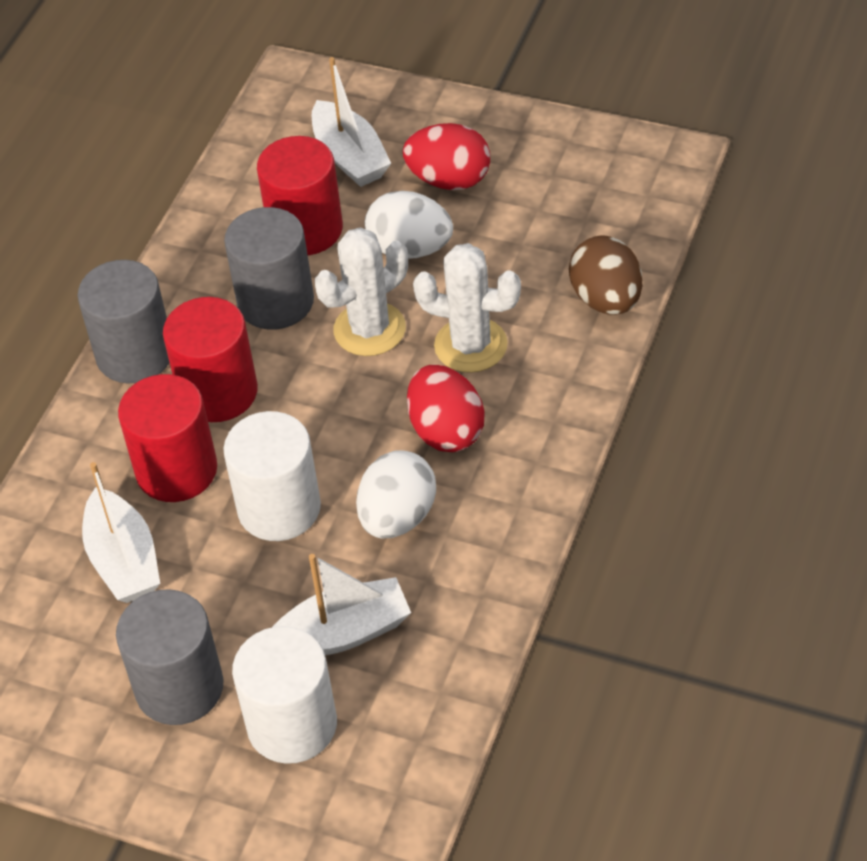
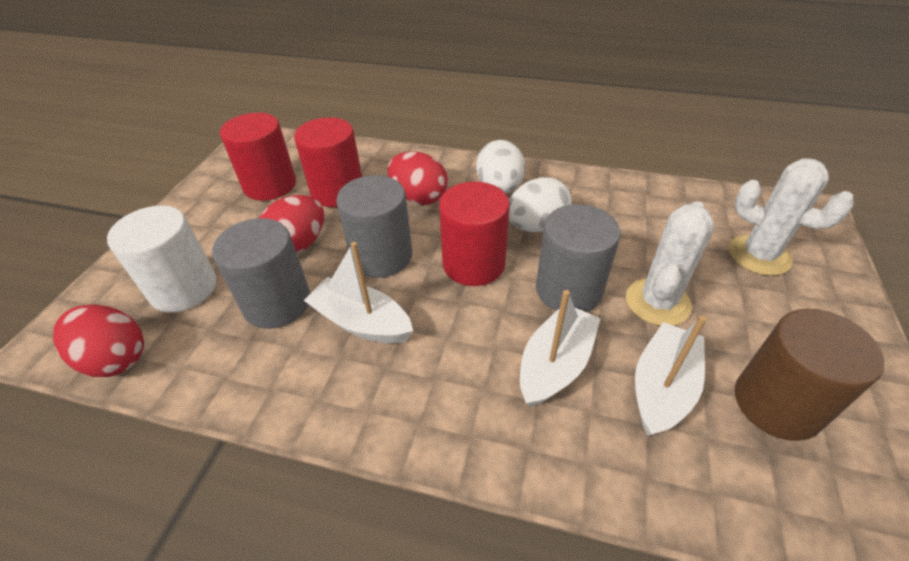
brown cylinder: none = 0 -> [735,309,885,441] = 1
brown egg: [569,235,642,315] = 1 -> none = 0
red egg: [403,123,490,190] [407,364,484,452] = 2 -> [53,304,144,377] [259,195,324,254] [388,152,448,205] = 3
white cylinder: [223,411,321,541] [232,626,337,764] = 2 -> [107,205,217,312] = 1

